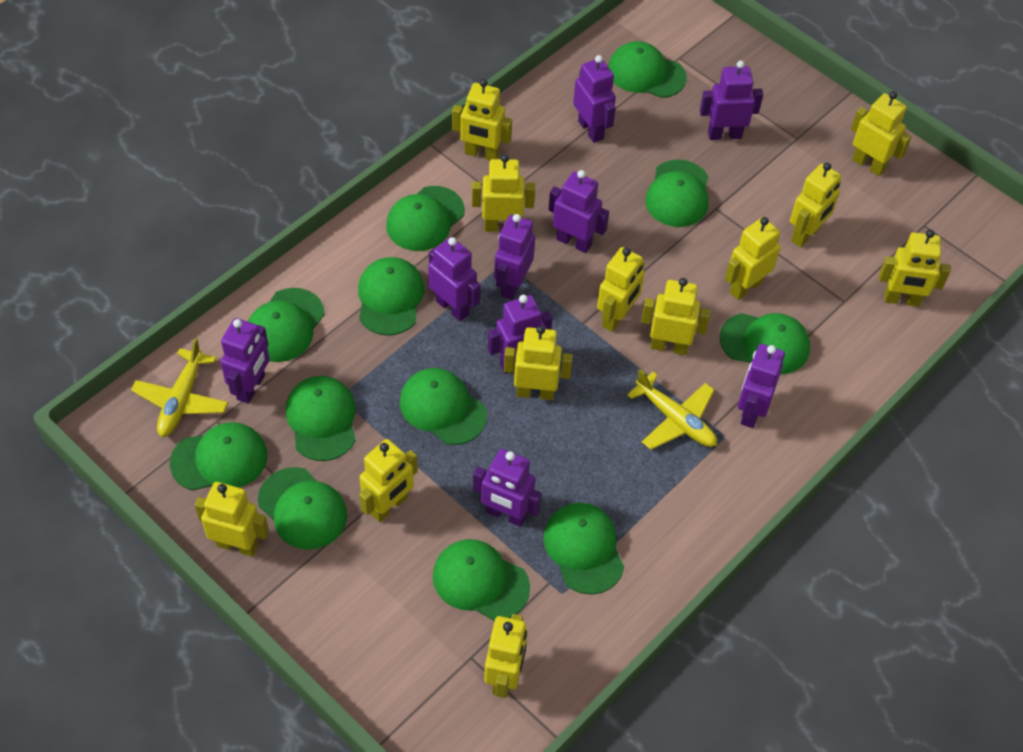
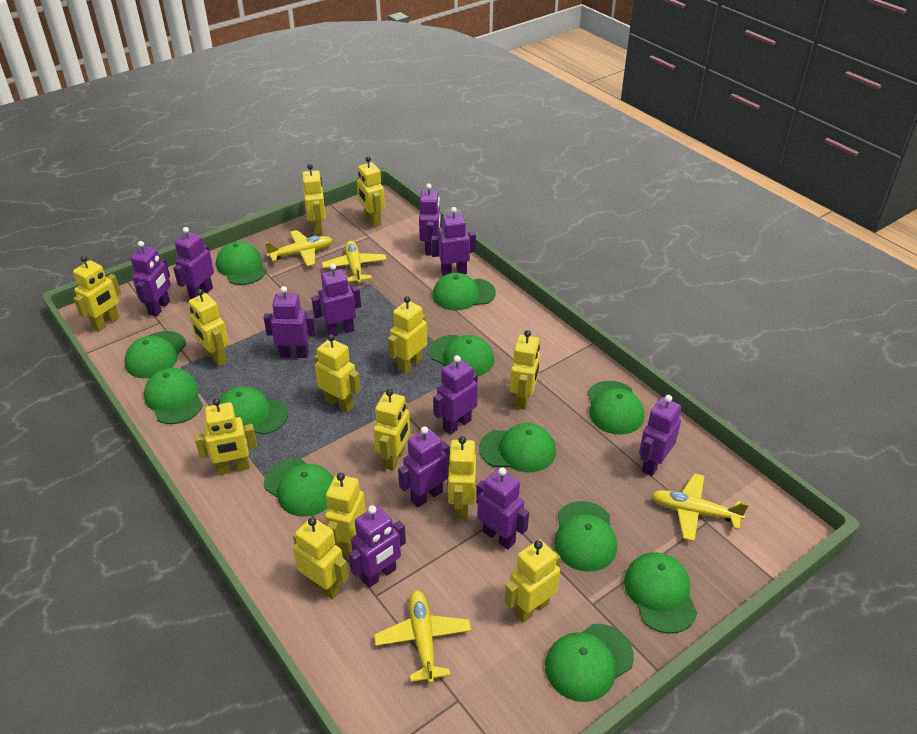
purple robot: [221,318,270,404] [428,237,481,322] [473,449,542,527] [487,295,553,374] [494,214,535,300] [548,170,609,253] [573,55,616,143] [700,61,763,140] [738,344,785,428] = 9 -> [131,241,171,317] [173,227,214,299] [264,286,317,358] [311,264,361,336] [348,505,406,588] [398,426,450,507] [419,184,441,256] [431,207,476,276] [433,355,478,435] [476,468,529,550] [639,395,682,476] = 11
yellow plane: [131,338,229,437] [627,369,717,450] = 2 -> [265,230,332,266] [322,241,387,283] [374,590,471,684] [651,473,749,541] = 4
yellow robot: [195,482,269,557] [359,439,418,522] [452,79,512,160] [472,154,535,232] [484,614,528,698] [504,325,573,400] [597,247,645,332] [641,278,711,355] [725,217,781,300] [790,163,841,247] [851,91,912,176] [879,230,950,307] = 12 -> [73,256,121,332] [189,289,229,366] [195,398,257,475] [293,517,349,599] [302,164,326,235] [314,334,361,412] [325,473,366,557] [357,156,385,227] [373,389,410,471] [388,296,427,374] [447,436,476,519] [505,540,561,623] [510,330,540,410] = 13

